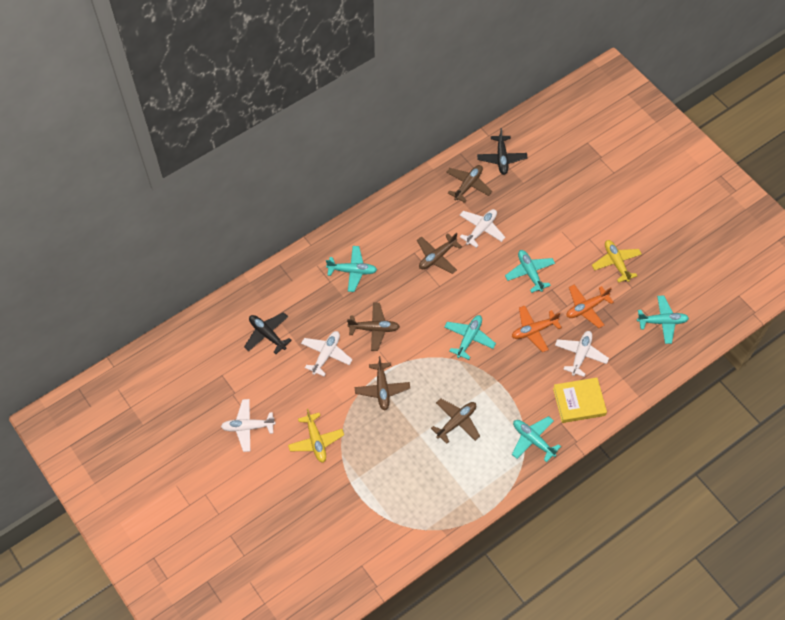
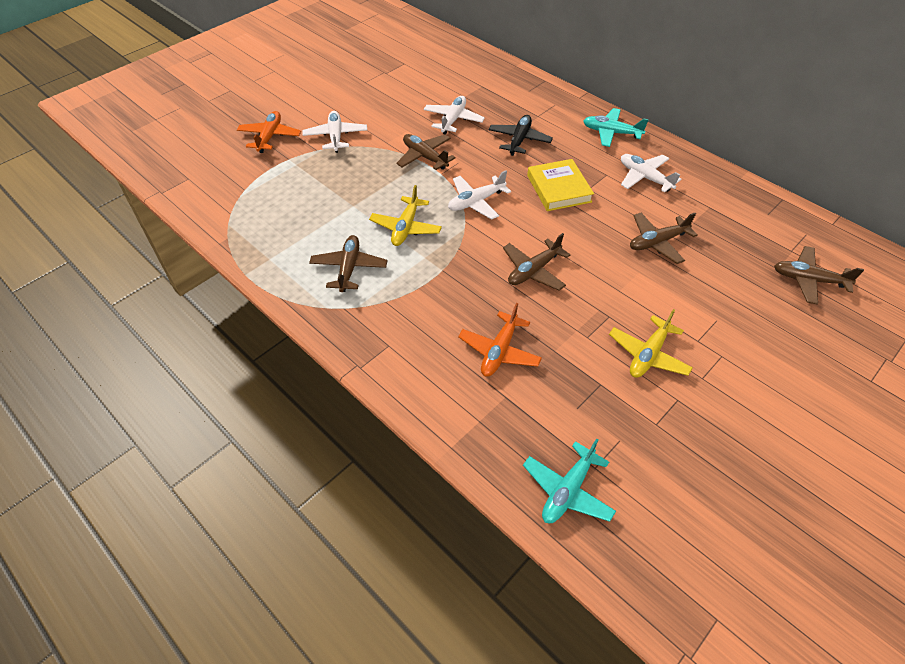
black plane: [244,312,292,354] [477,128,528,175] = 2 -> [488,115,553,156] = 1
turquoise plane: [326,246,377,292] [444,315,496,360] [505,250,555,293] [512,416,561,462] [637,296,689,344] = 5 -> [523,439,616,523] [583,108,649,147] = 2

